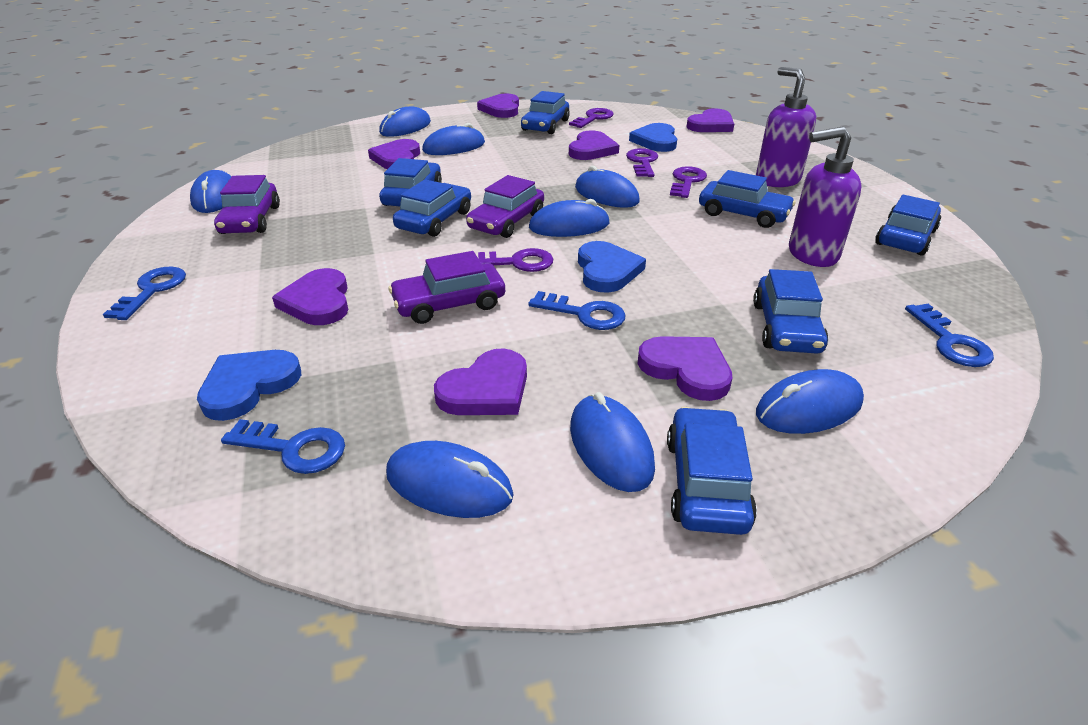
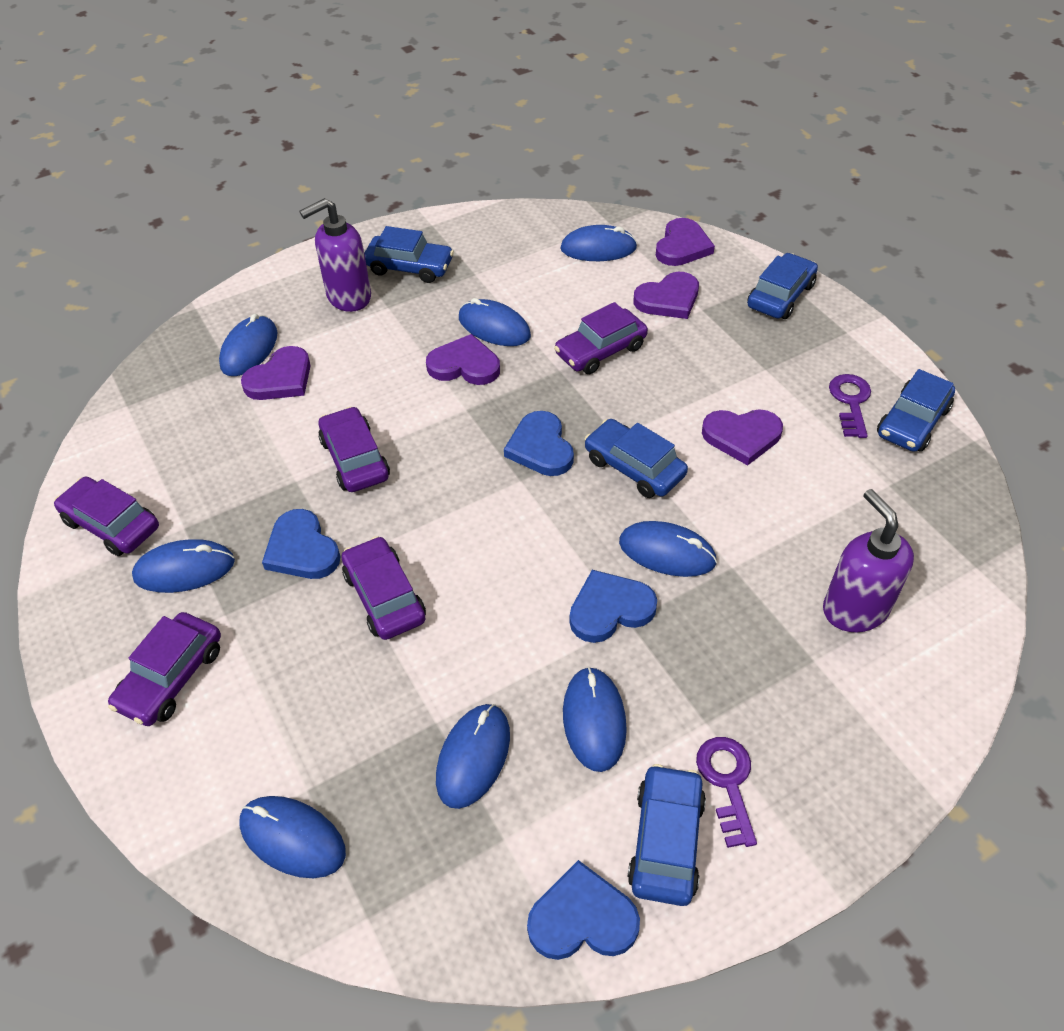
blue car: [379,158,442,206] [393,179,471,237] [521,91,570,134] [667,407,757,535] [699,170,796,228] [753,269,828,354] [875,195,941,256] = 7 -> [364,226,454,283] [585,419,688,498] [628,764,706,906] [747,253,818,319] [877,369,955,452] = 5
blue heart: [197,350,301,421] [578,241,646,293] [629,123,677,152] = 3 -> [262,509,341,579] [504,411,574,476] [527,860,640,960] [569,570,657,643] = 4
blue key: [103,267,186,320] [221,419,345,474] [528,291,626,330] [905,304,994,367] = 4 -> none = 0
purple car: [214,175,280,234] [388,251,505,324] [466,175,544,238] = 3 -> [54,477,159,556] [108,612,221,726] [319,406,390,492] [341,536,426,640] [554,302,648,374] = 5
purple heart: [272,268,348,325] [368,139,420,169] [434,348,527,415] [477,93,519,118] [569,130,619,160] [638,336,733,401] [687,108,734,132] = 7 -> [241,346,310,400] [426,334,500,385] [633,272,699,319] [655,218,715,266] [702,409,783,466] = 5
purple key: [478,248,553,272] [569,108,614,128] [626,148,658,177] [670,166,707,198] = 4 -> [696,737,757,848] [829,374,871,438] = 2

